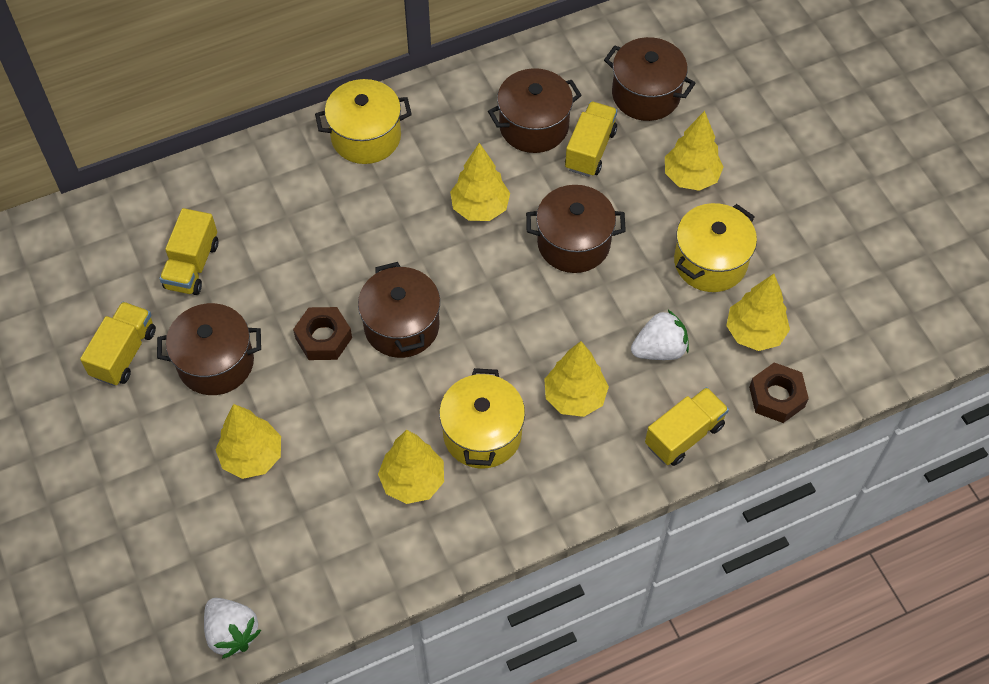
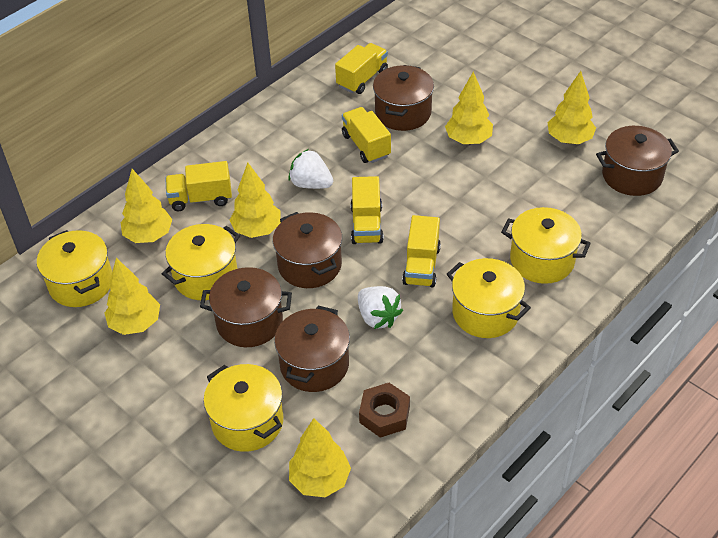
brown nut: [293,307,352,360] [749,362,809,423] = 2 -> [359,383,410,438] = 1
yellow pot: [315,79,412,164] [439,368,525,469] [674,203,757,292] = 3 -> [37,230,112,307] [162,224,240,300] [204,364,283,452] [447,258,531,338] [501,207,591,284] = 5
yellow truck: [80,302,156,386] [160,208,218,295] [565,101,617,177] [645,387,729,466] = 4 -> [165,161,232,211] [335,43,388,94] [342,107,391,163] [350,176,384,244] [402,215,441,287] = 5

